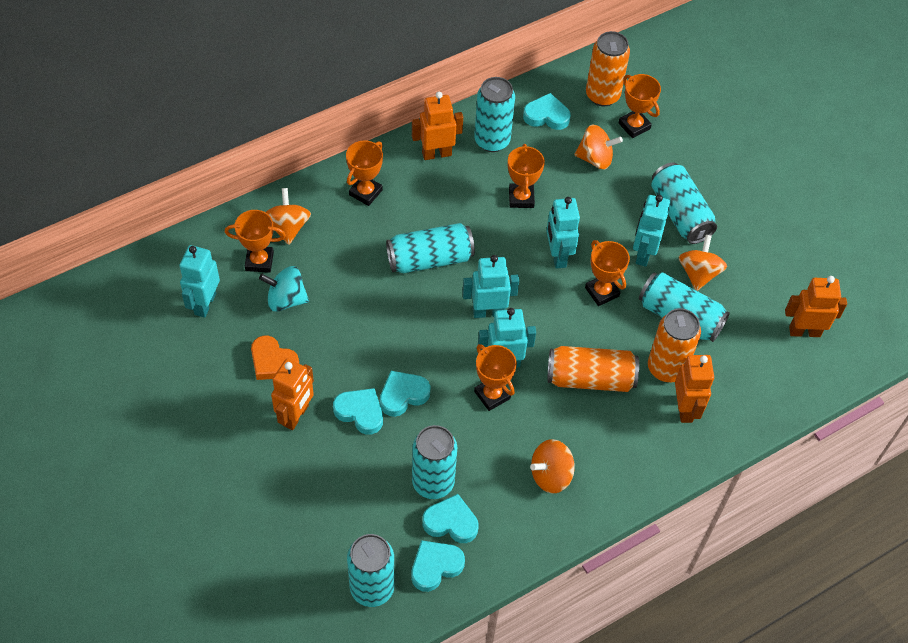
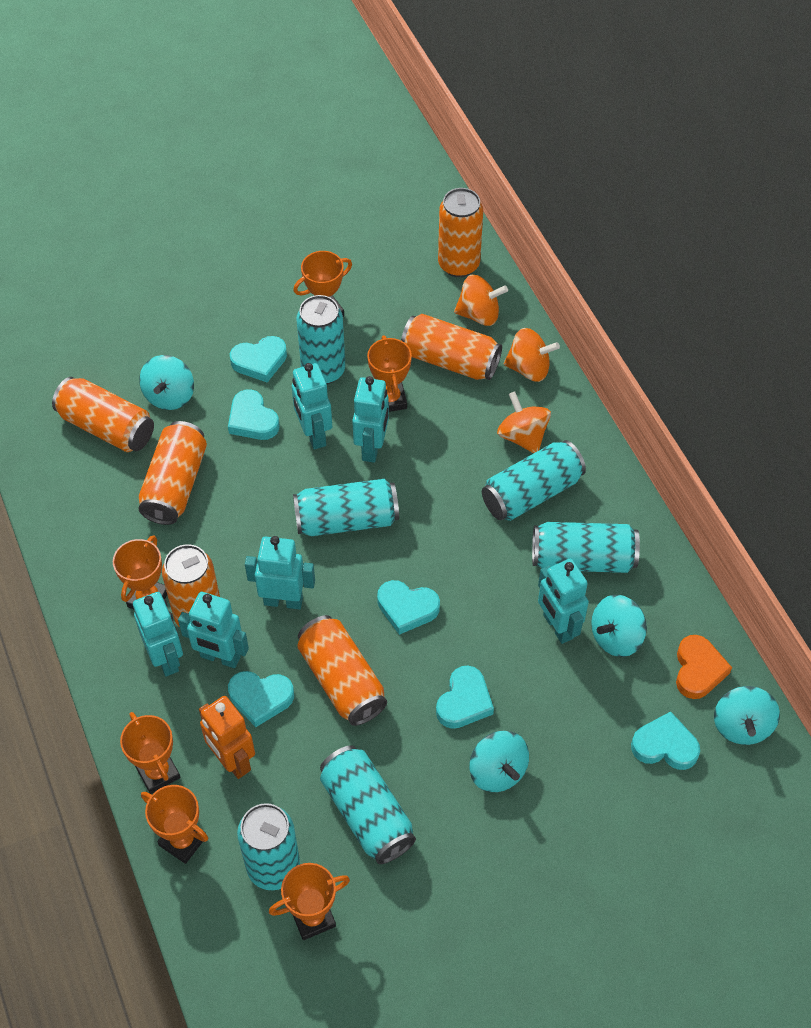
orange can: [548,346,639,392] [586,31,630,106] [648,308,701,382] = 3 -> [52,377,154,452] [139,421,207,525] [162,544,220,627] [297,615,387,726] [401,314,502,380] [438,188,483,277] = 6
orange robot: [271,359,314,430] [412,92,463,160] [675,355,714,423] [785,276,847,337] = 4 -> [199,696,255,779] = 1
orange spinning top: [266,188,311,245] [530,439,575,493] [574,124,623,169] [679,235,727,291] = 4 -> [454,275,508,326] [497,391,551,453] [504,328,560,382] = 3
turquoise heart: [333,388,383,435] [380,371,431,417] [411,540,465,592] [422,494,479,543] [523,93,571,130] = 5 -> [228,389,279,440] [228,671,294,727] [230,336,287,382] [377,580,440,635] [436,666,494,729] [631,711,700,770] = 6
turquoise robot: [179,245,220,318] [462,255,519,318] [478,308,536,367] [546,197,580,269] [633,195,670,267] = 5 -> [133,592,183,676] [178,592,249,668] [245,536,315,609] [292,363,332,449] [352,376,389,463] [538,559,589,644] = 6
turquoise spinning top: [259,266,309,312] = 1 -> [139,355,194,410] [469,731,529,792] [591,595,647,657] [714,686,780,745] = 4

